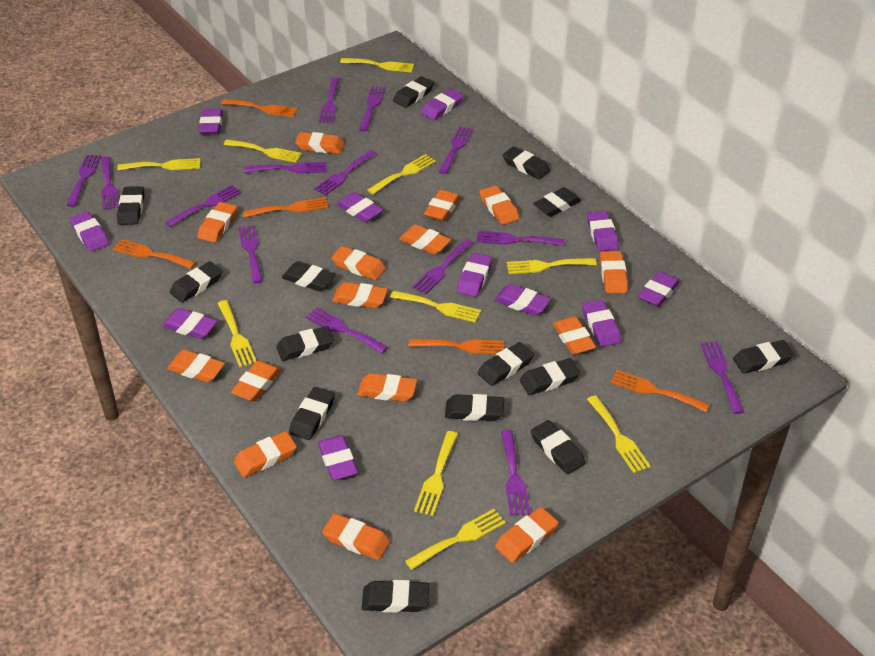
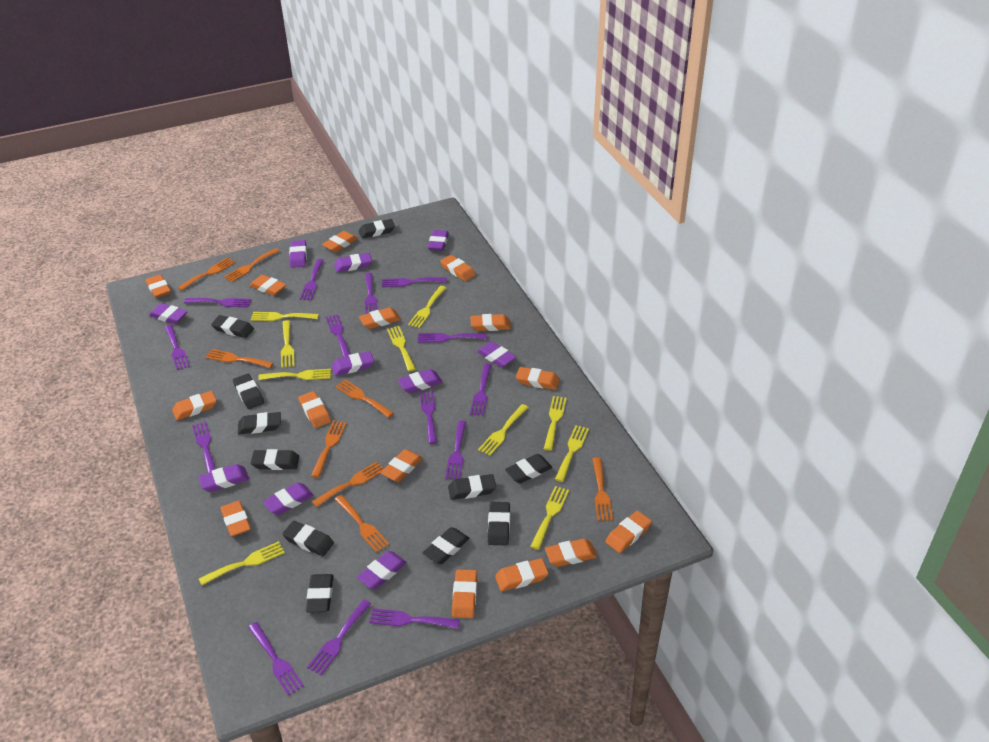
black eraser: [117,186,144,225] [170,261,222,303] [276,326,334,361] [282,261,336,291] [289,387,335,440] [362,580,429,613] [393,76,434,108] [445,394,504,421] [478,342,534,386] [503,146,550,179] [520,358,580,395] [531,420,586,474] [533,187,581,217] [733,340,795,374] = 14 -> [211,315,254,338] [233,374,264,409] [238,412,281,434] [251,449,299,470] [283,521,334,556] [306,574,333,613] [359,219,395,238] [423,527,470,564] [448,474,496,500] [488,502,510,545] [505,454,552,483] = 11
orange fork: [113,239,196,269] [221,99,298,117] [242,197,328,218] [409,339,504,354] [610,370,710,412] = 5 -> [177,258,235,291] [205,349,273,368] [224,248,279,282] [311,421,347,478] [312,461,384,507] [334,495,390,553] [335,379,394,418] [592,457,613,521] = 8
purple eraser: [69,211,109,252] [162,308,218,339] [199,109,223,135] [318,435,358,480] [336,192,383,222] [421,89,464,120] [457,253,492,297] [494,284,551,316] [582,300,621,347] [587,211,619,251] [638,271,680,307] = 11 -> [149,303,187,324] [198,464,249,492] [263,482,313,515] [289,240,307,268] [332,351,374,376] [334,253,372,273] [357,551,407,589] [398,369,442,393] [428,230,449,251] [477,341,516,367] = 10

